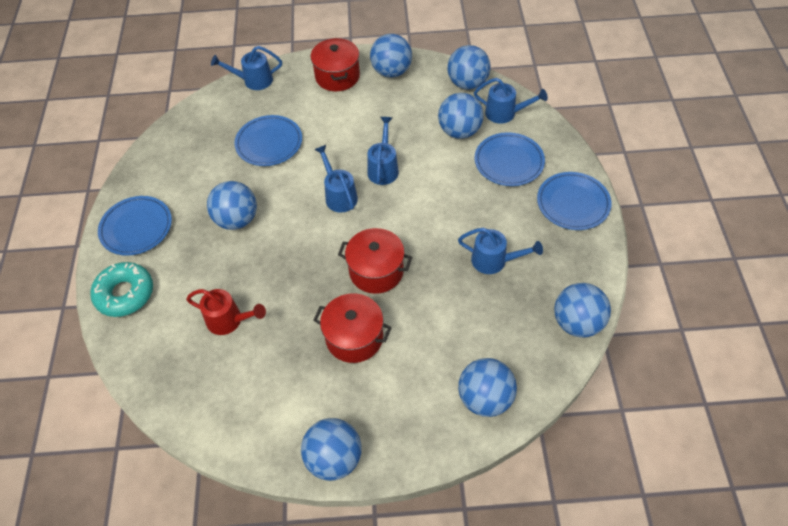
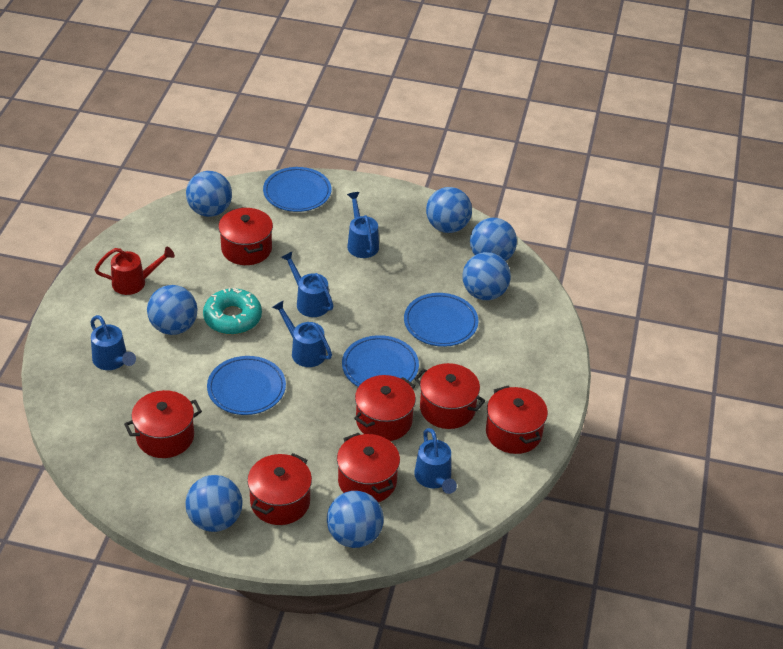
red pot: [311,38,360,91] [314,293,392,363] [338,228,412,294] = 3 -> [124,390,202,458] [218,207,273,265] [247,453,312,525] [337,433,400,502] [354,375,416,441] [414,363,485,429] [486,386,548,454] = 7

